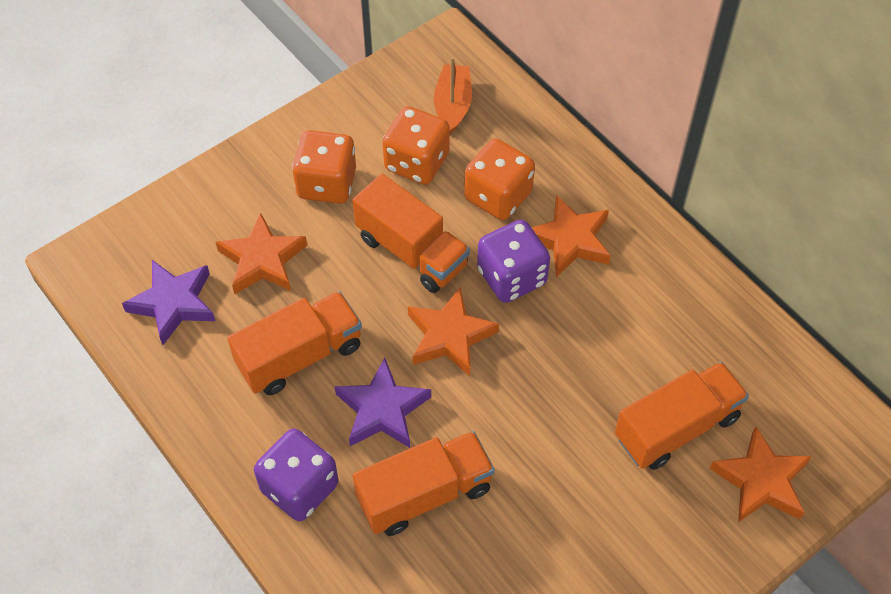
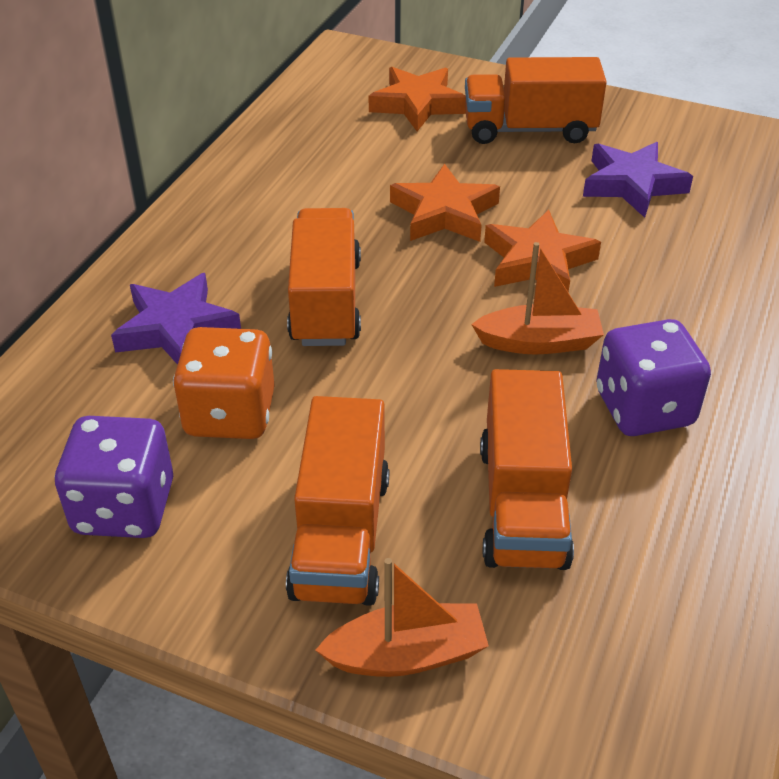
orange boat: [434,57,472,134] = 1 -> [316,558,489,677] [471,242,604,355] = 2
orange dice: [292,130,356,204] [383,106,450,185] [464,139,535,220] = 3 -> [173,327,275,439] = 1
orange star: [216,213,307,295] [408,288,499,376] [532,194,611,278] [710,427,812,523] = 4 -> [369,67,466,131] [390,164,500,242] [484,210,601,293] = 3

